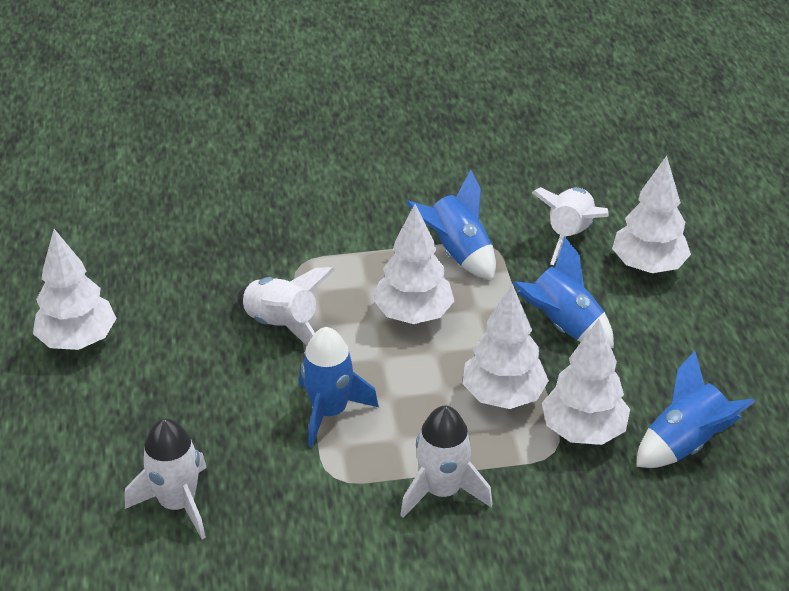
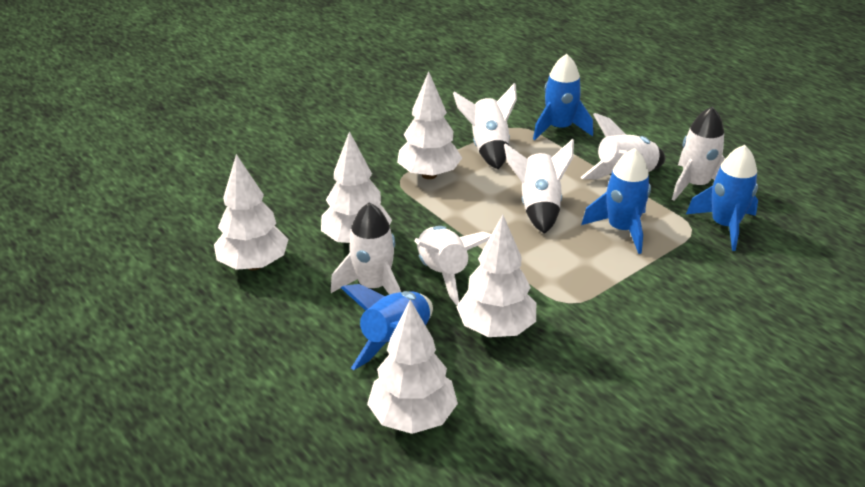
white rocket: [125,418,207,539] [237,267,335,345] [400,406,493,518] [532,187,609,265] = 4 -> [331,203,401,295] [415,226,491,305] [453,83,517,169] [504,139,574,234] [581,113,666,179] [672,107,725,201] = 6

